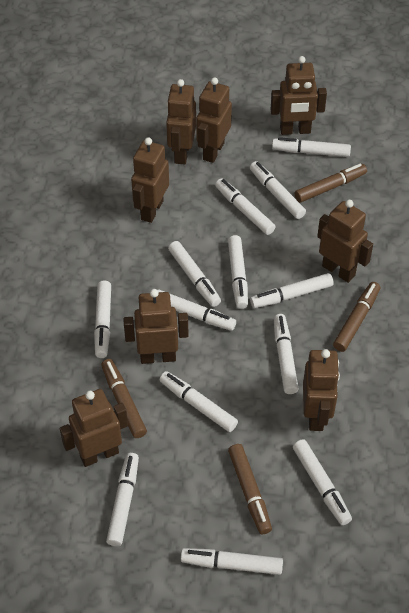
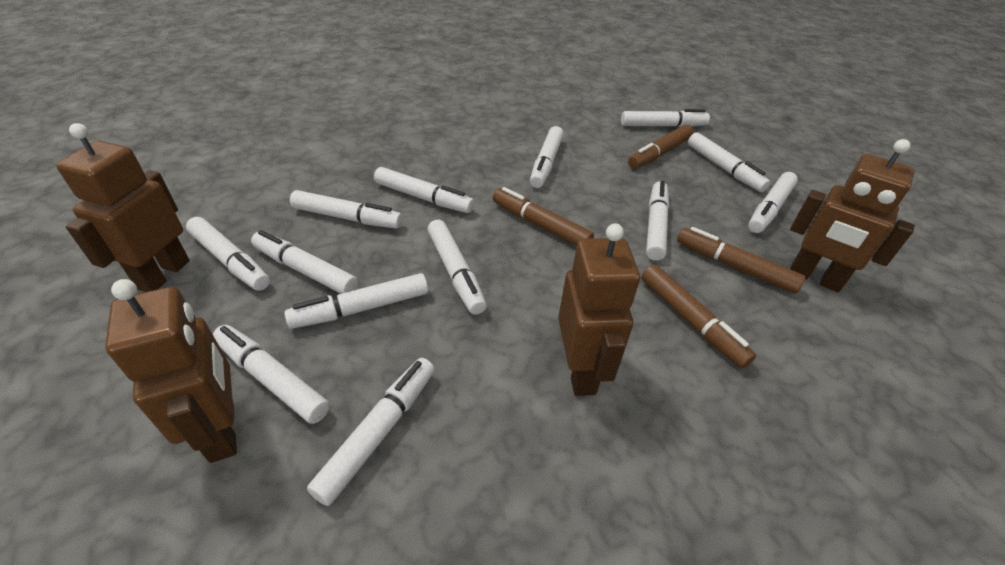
brown robot: [60,389,128,467] [123,289,189,364] [131,137,169,223] [166,79,196,165] [196,77,232,163] [271,56,327,135] [303,349,340,431] [317,200,373,283] = 8 -> [56,123,190,292] [105,279,237,463] [558,223,640,396] [790,139,915,292] = 4

